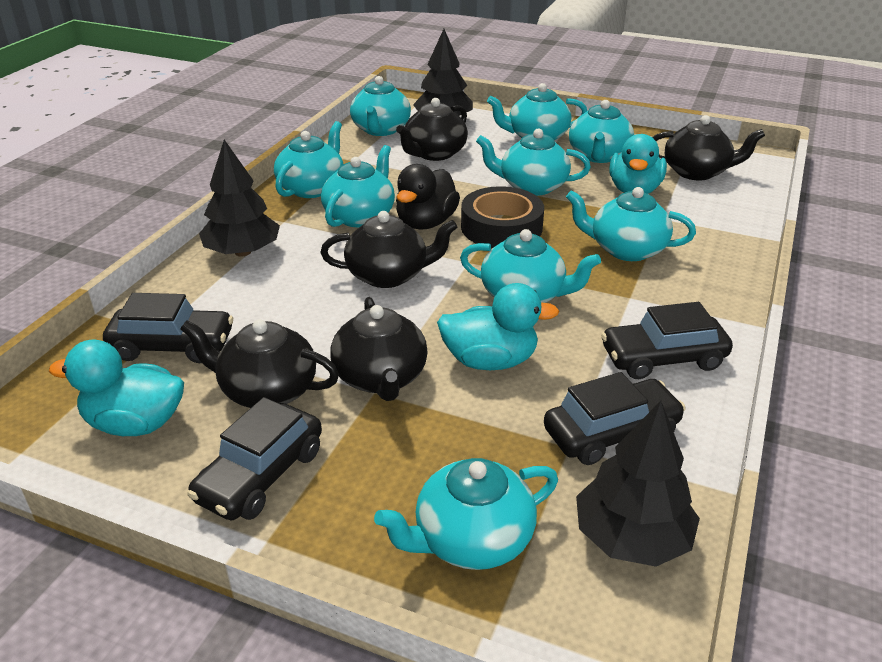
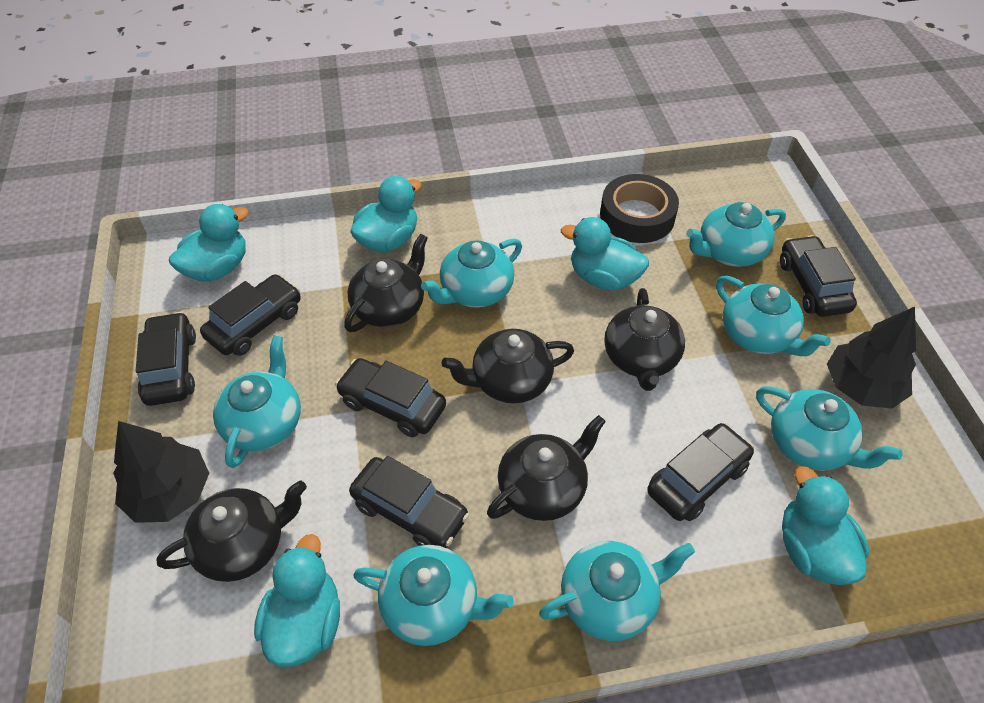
black car: [103,293,233,363] [187,397,322,520] [544,372,686,465] [601,302,733,379] = 4 -> [136,312,196,406] [200,274,301,356] [335,358,446,437] [349,456,469,548] [647,423,754,521] [780,235,857,317] = 6
black duck: [396,164,460,230] = 1 -> none = 0
black tree: [199,140,280,256] [413,29,473,116] [576,401,700,567] = 3 -> [113,421,209,523] [827,307,916,408] = 2
turquoise duck: [49,340,184,436] [437,283,559,370] [609,134,667,194] = 3 -> [169,204,248,282] [254,534,340,667] [350,176,422,252] [561,217,649,290] [782,466,869,585] = 5
turquoise teapot: [274,121,344,198] [321,145,395,227] [350,76,411,136] [374,458,558,570] [460,229,601,303] [476,129,591,196] [487,83,587,141] [566,187,696,261] [569,100,634,163] = 9 -> [213,335,301,468] [353,545,514,646] [421,239,522,308] [539,541,695,641] [686,202,786,267] [716,276,830,356] [756,386,903,471] = 7

